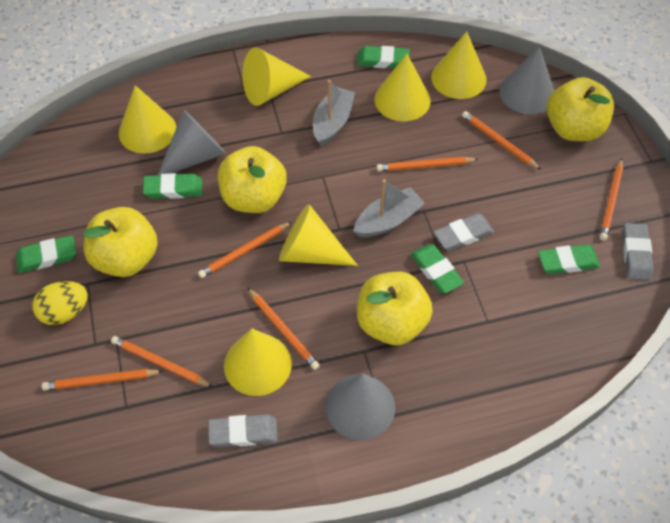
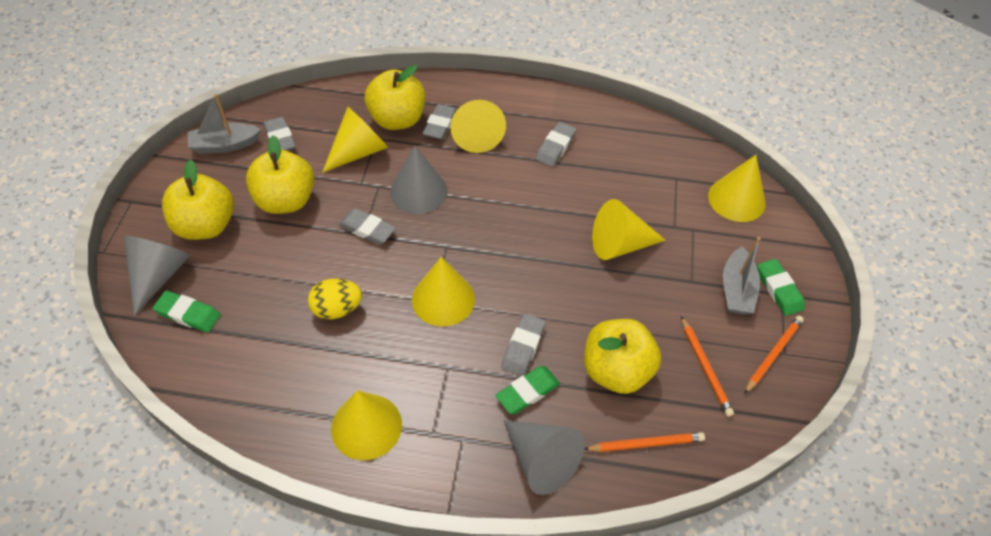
green eraser: [16,235,76,273] [143,173,202,199] [357,46,410,68] [411,244,464,293] [538,244,600,274] = 5 -> [153,291,221,333] [496,366,560,414] [757,259,805,316] = 3
grey eraser: [208,414,278,447] [434,213,494,251] [622,223,654,280] = 3 -> [264,117,296,151] [339,208,396,245] [422,104,457,140] [501,314,546,376] [535,122,576,167] = 5
orange pencil: [42,369,163,391] [111,336,213,387] [198,222,292,278] [247,287,320,370] [376,157,478,171] [462,111,542,170] [600,158,623,241] = 7 -> [584,432,705,452] [681,316,734,417] [744,316,804,394] = 3

